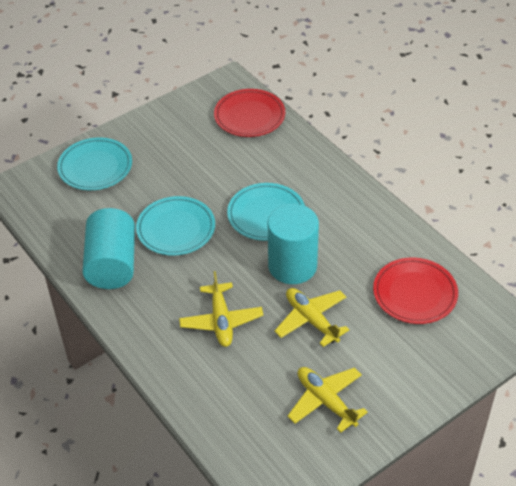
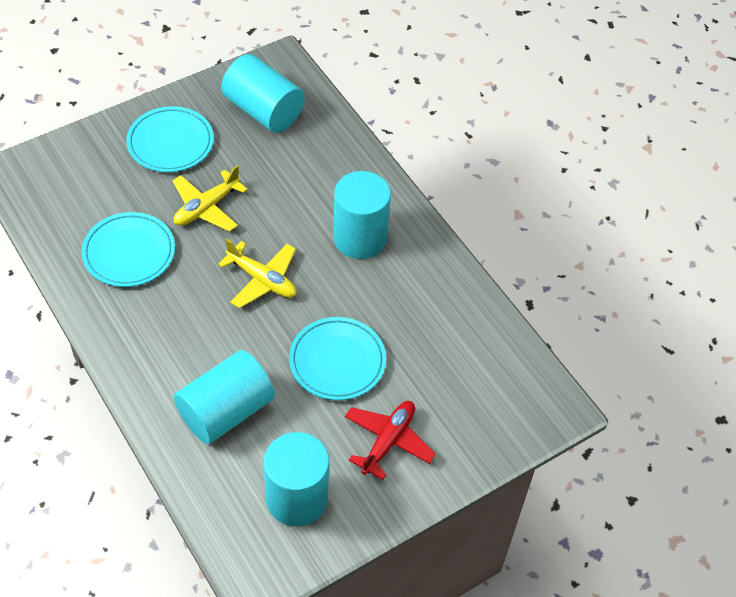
red plane: none = 0 -> [345,401,436,480] = 1
red plate: [214,89,285,137] [373,257,458,324] = 2 -> none = 0
turquoise cylinder: [82,208,135,289] [268,204,319,284] = 2 -> [174,350,275,444] [221,54,305,133] [264,432,329,526] [333,171,391,259] = 4
yellow plane: [179,271,263,347] [274,288,350,347] [288,367,368,433] = 3 -> [173,165,248,232] [218,239,297,308] = 2

